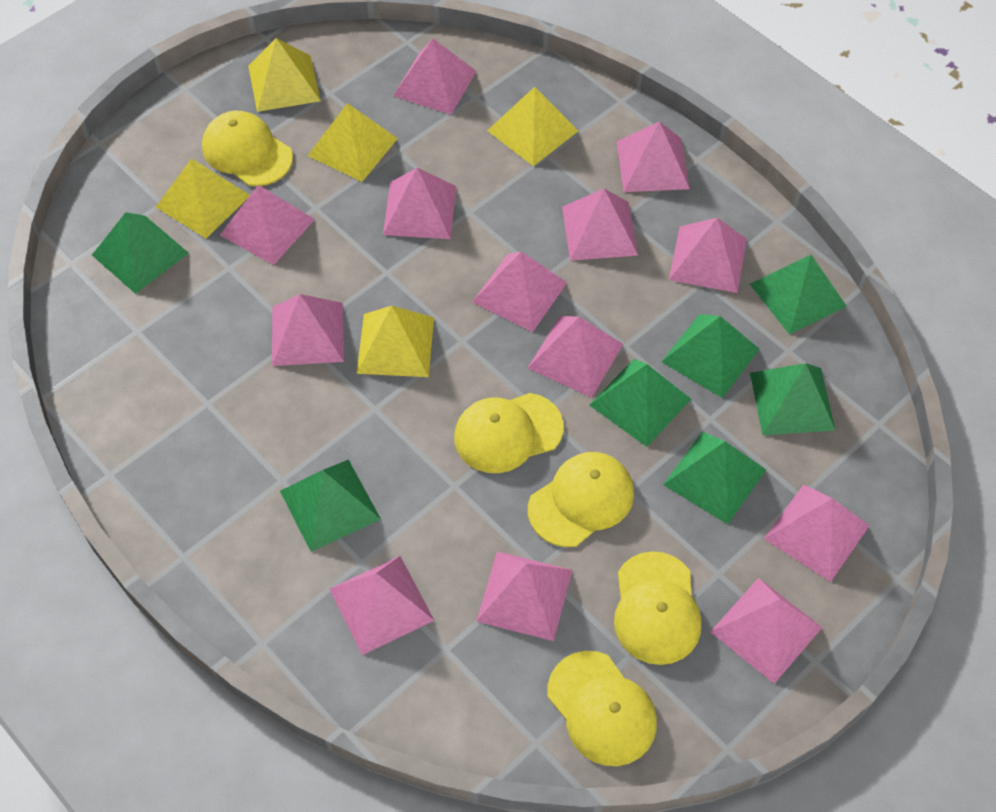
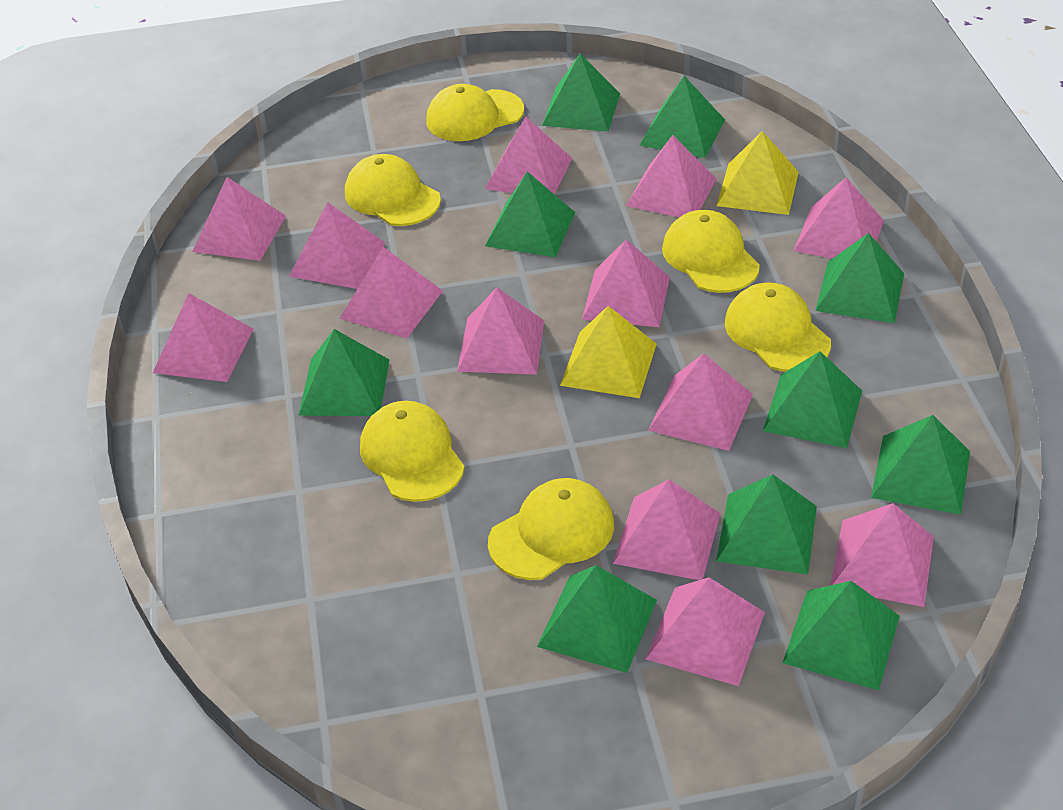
green pyramid: [92,212,189,294] [280,460,381,552] [590,359,691,447] [661,314,759,398] [663,432,766,524] [750,255,847,335] [750,363,835,435] = 7 -> [298,329,389,416] [485,172,575,257] [537,565,657,673] [542,54,620,132] [639,76,725,158] [716,474,817,575] [763,351,862,448] [783,581,900,691] [815,233,904,323] [871,415,970,515] = 10
yellow cap: [202,111,293,186] [454,393,564,473] [528,452,634,547] [547,651,657,766] [614,551,701,665] = 5 -> [345,154,441,226] [360,401,465,502] [426,84,524,141] [488,478,614,580] [662,210,760,293] [725,282,831,372] = 6
yellow pyramid: [156,158,250,239] [248,38,321,112] [308,103,398,182] [357,306,434,377] [487,87,578,166] = 5 -> [560,306,657,398] [717,131,799,215] = 2

